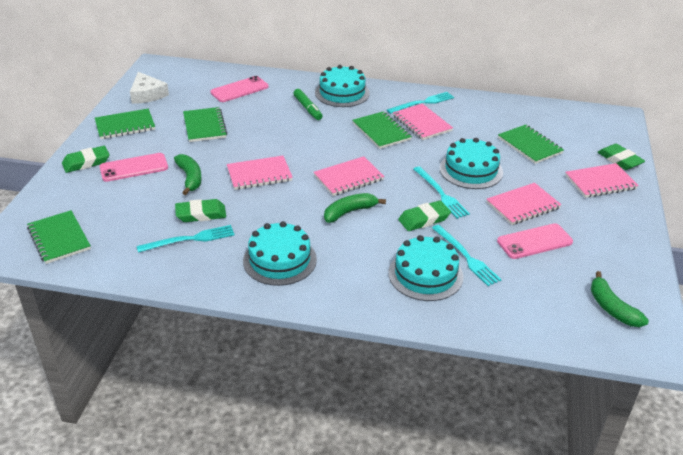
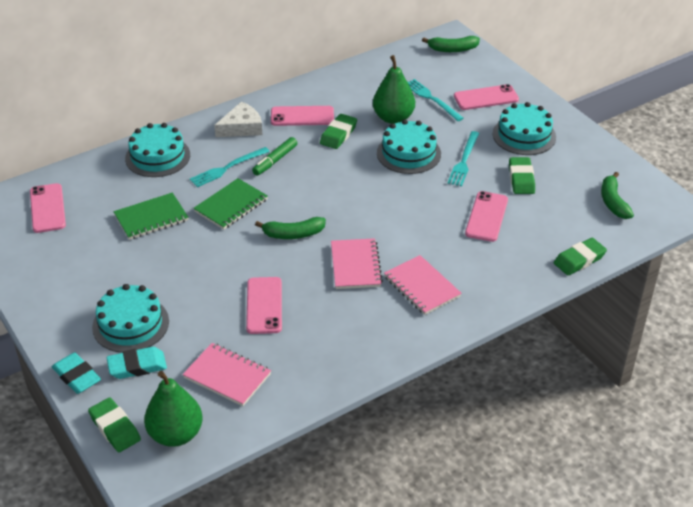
green notebook: [27,210,91,264] [95,109,155,139] [183,107,227,142] [352,111,412,149] [498,125,564,164] = 5 -> [114,192,188,240] [193,178,268,230] = 2
green pear: none = 0 -> [144,371,203,447] [373,55,415,124] = 2
pink notebook: [227,156,293,190] [313,156,385,196] [393,104,453,140] [487,183,562,225] [565,163,639,198] = 5 -> [183,343,271,406] [331,238,383,289] [384,255,462,315] = 3
pink phone: [100,153,168,182] [210,76,269,102] [497,223,573,259] = 3 -> [30,183,66,233] [246,277,282,334] [271,106,334,126] [454,84,519,110] [465,191,508,242] = 5
turquoise eraser: none = 0 -> [52,353,101,394] [106,347,167,379] = 2
turquoise fork: [137,225,235,253] [387,92,454,114] [413,167,470,219] [432,225,502,286] = 4 -> [190,147,270,187] [408,79,464,121] [447,131,480,186] = 3

